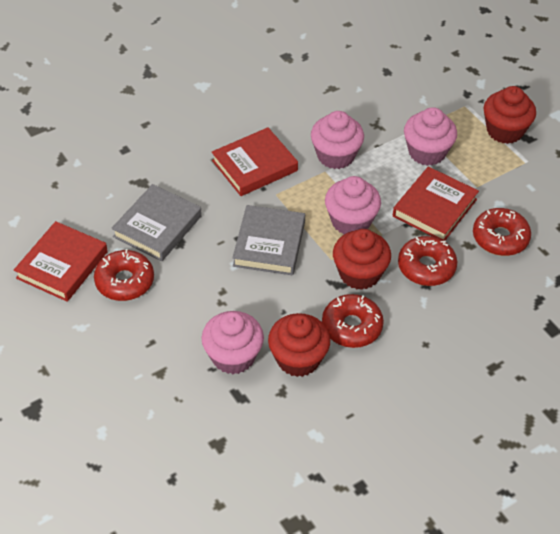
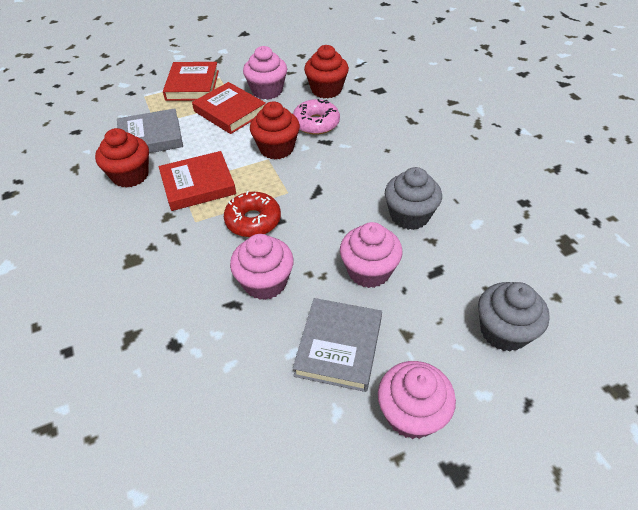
grey cupcake: none = 0 -> [385,167,442,230] [478,282,550,351] = 2
pink donut: none = 0 -> [293,99,340,135] = 1
red donut: [94,249,154,301] [322,294,384,348] [398,236,457,286] [473,208,531,256] = 4 -> [224,191,281,237] = 1

